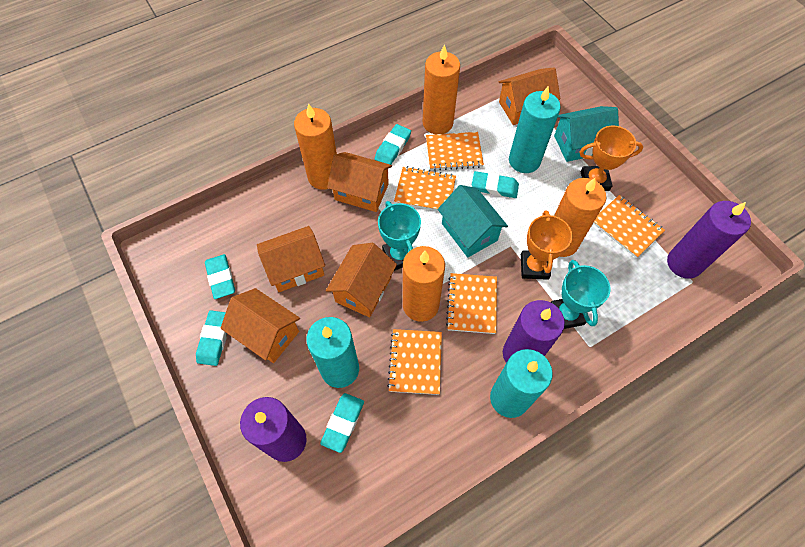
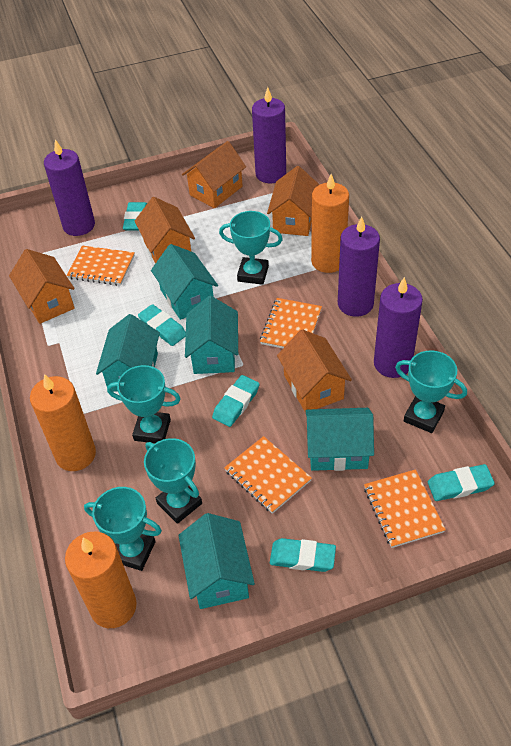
orange candle: [294,103,337,190] [403,246,445,322] [423,44,460,134] [554,178,606,257] = 4 -> [30,374,96,471] [65,532,137,628] [311,174,349,273] = 3
orange notebook: [387,329,442,395] [394,166,456,211] [426,132,484,171] [446,273,497,334] [593,195,665,258] = 5 -> [67,246,135,286] [224,436,312,514] [260,298,322,348] [364,469,446,548] = 4
orange trophy: [521,210,572,280] [580,126,643,191] = 2 -> none = 0
purple candle: [240,397,307,462] [503,300,565,363] [667,201,751,279] = 3 -> [44,139,95,236] [252,87,286,183] [338,216,380,317] [374,277,423,378] = 4
turquoise candle: [307,317,359,388] [490,349,553,418] [509,87,561,173] = 3 -> none = 0
turquoise house: [438,185,508,258] [554,106,619,162] = 2 -> [96,314,160,392] [151,244,218,320] [178,513,255,609] [185,296,238,374] [305,408,374,471] = 5
turquoise trophy: [378,201,421,271] [551,260,610,329] = 2 -> [84,487,162,571] [107,365,181,443] [144,438,202,524] [219,211,283,285] [395,350,467,433] = 5

